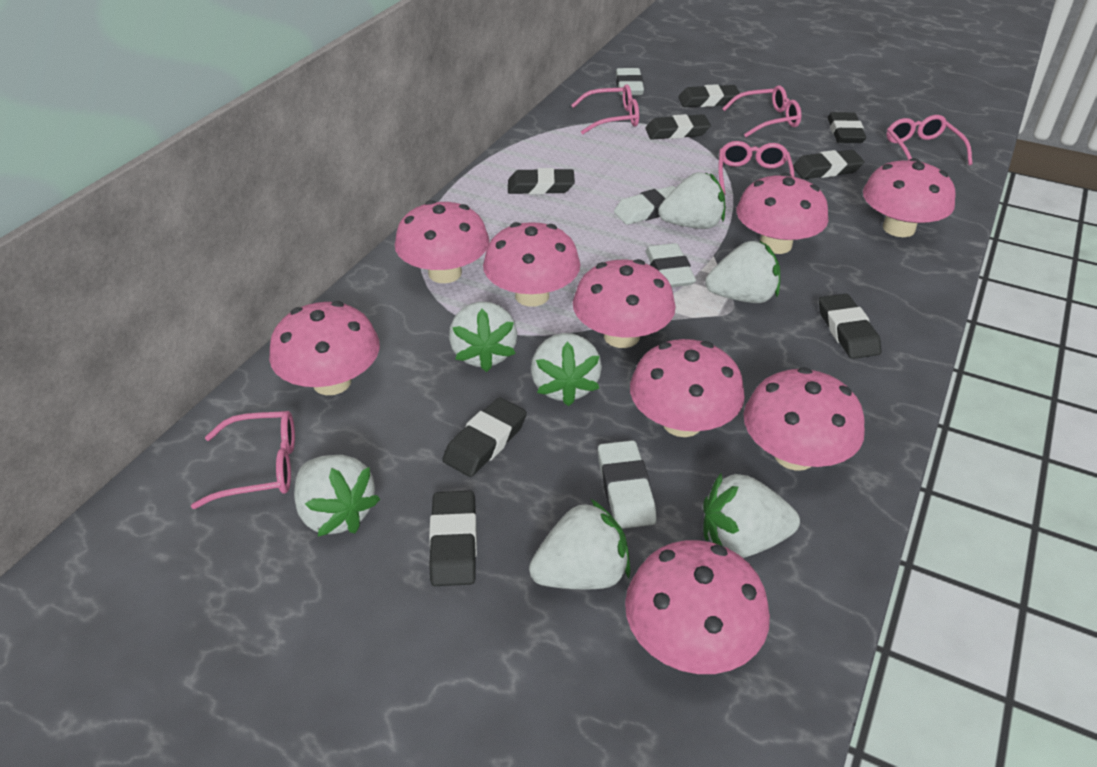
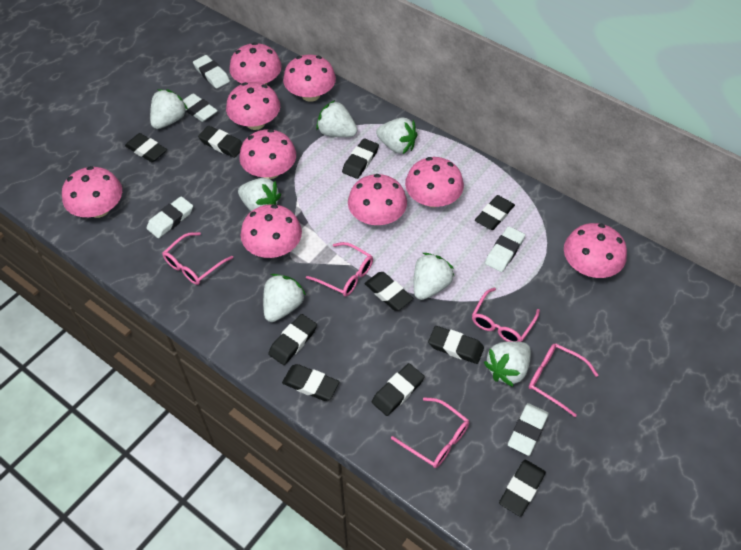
black eraser: [429,491,477,586] [443,397,527,477] [508,168,575,194] [645,114,711,140] [678,84,740,107] [793,150,864,179] [819,294,881,359] [828,112,866,143] = 8 -> [125,133,167,162] [198,126,243,158] [268,314,317,365] [282,364,339,401] [342,138,379,179] [365,272,413,311] [372,363,425,416] [428,326,484,364] [475,195,515,230] [499,460,546,517] = 10
white eraser: [598,440,656,529] [614,186,675,225] [616,68,644,95] [645,243,696,287] = 4 -> [146,196,193,238] [183,93,218,122] [193,55,230,88] [485,226,525,272] [508,403,549,456] = 5

